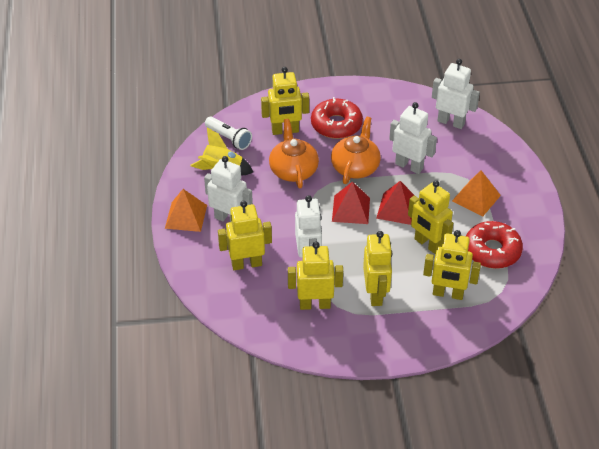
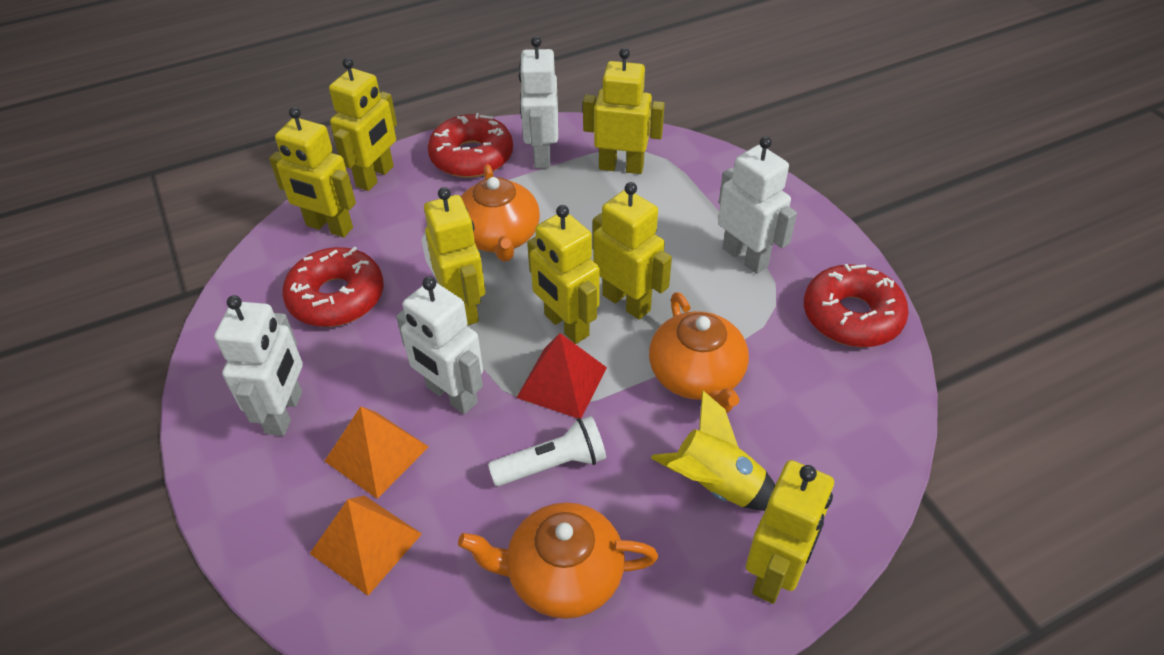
orange teapot: [269,119,319,188] [331,117,381,184] = 2 -> [458,502,658,619] [461,164,540,262] [649,292,749,413] = 3
red donut: [311,97,363,139] [466,221,523,269] = 2 -> [282,247,384,327] [428,113,513,178] [804,264,909,347] = 3
red pyramid: [332,181,370,224] [376,181,415,225] = 2 -> [516,333,607,419] = 1
yellow robot: [218,201,272,270] [261,67,309,135] [288,242,343,310] [363,231,392,306] [408,180,453,254] [423,230,481,300] = 6 -> [269,107,356,237] [329,58,397,191] [424,187,485,325] [527,205,600,344] [583,48,665,174] [593,182,672,320] [746,460,834,604] = 7

